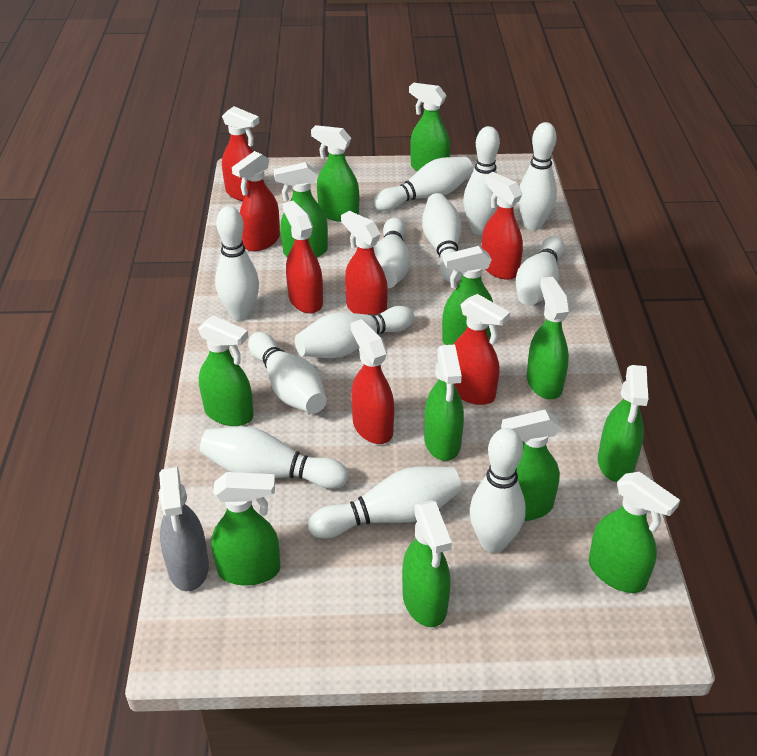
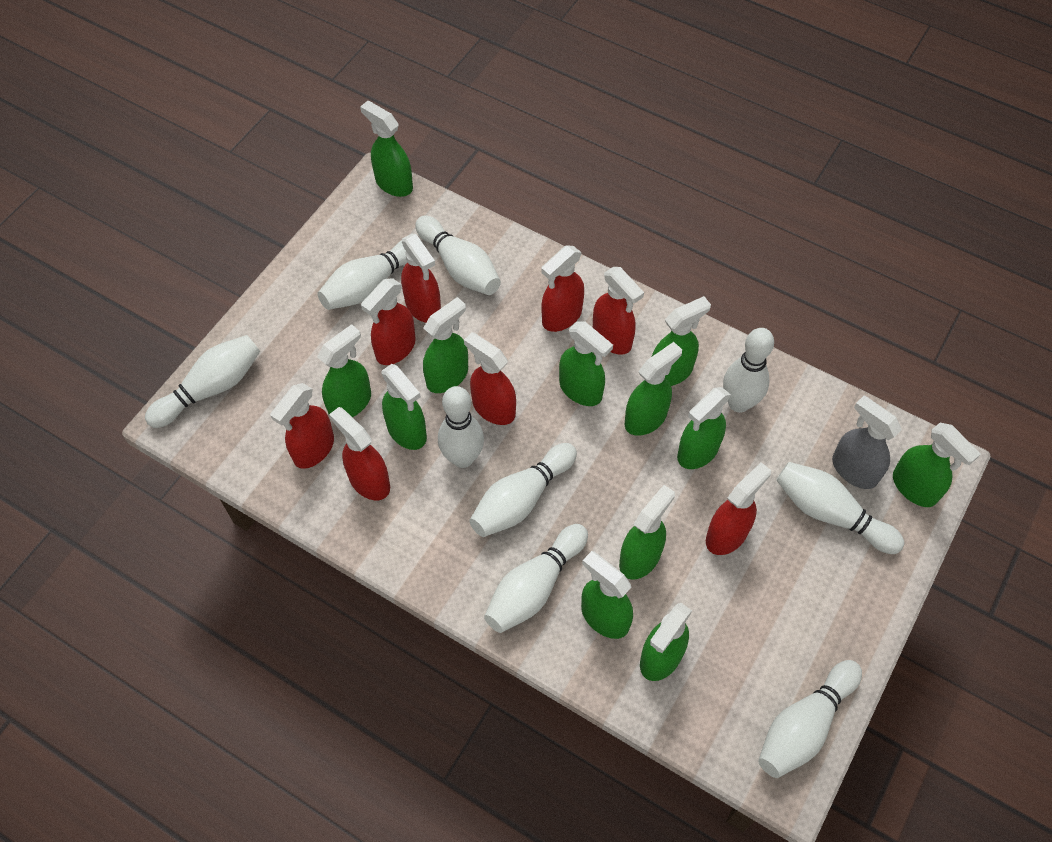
red spray bottle: [222,106,259,201] [232,151,280,252] [283,201,323,313] [341,211,388,315] [351,319,395,444] [453,294,510,405] [481,172,523,280] = 7 -> [270,383,334,469] [329,407,390,500] [361,278,416,365] [401,234,441,323] [464,332,516,425] [541,245,584,332] [593,267,644,355] [706,462,771,555] = 8
white bowling pin: [200,426,349,489] [215,206,259,321] [248,332,327,414] [295,306,414,358] [308,466,462,538] [374,157,473,211] [374,218,410,288] [422,193,462,282] [463,126,500,235] [470,428,526,553] [516,236,565,306] [518,122,557,230] = 12 -> [145,335,260,428] [318,240,422,310] [415,216,501,295] [438,386,484,468] [469,443,577,537] [484,524,588,633] [723,328,774,413] [758,660,862,778] [776,462,904,554] = 9

